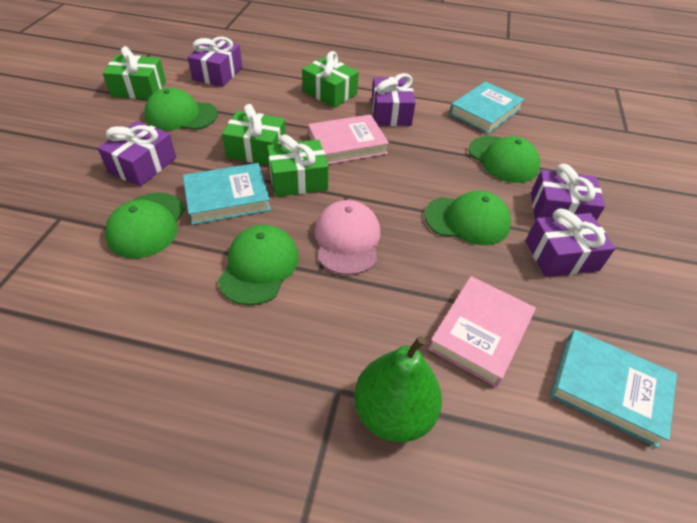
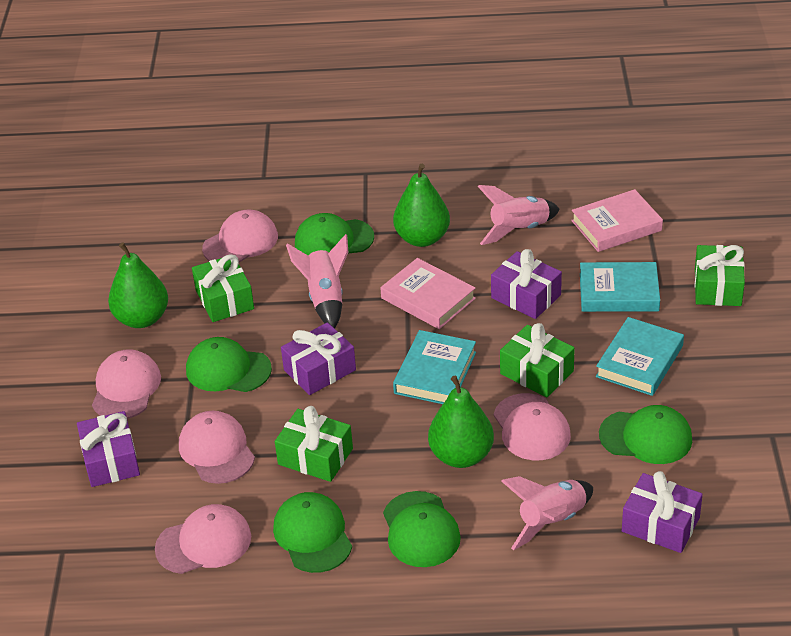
green pear: [354,336,442,442] = 1 -> [108,242,168,328] [393,164,450,247] [428,376,494,468] = 3
pink cap: [314,200,380,275] = 1 -> [92,349,161,419] [155,504,251,574] [179,411,255,484] [202,210,278,263] [494,393,571,460] = 5
pink rocket: none = 0 -> [286,234,348,329] [478,185,560,245] [501,476,593,550] = 3
purple gift: [98,121,176,187] [187,37,242,87] [371,73,416,126] [526,208,615,277] [531,164,605,221] = 5 -> [77,411,140,487] [281,322,356,395] [491,249,562,319] [622,471,703,553] = 4

